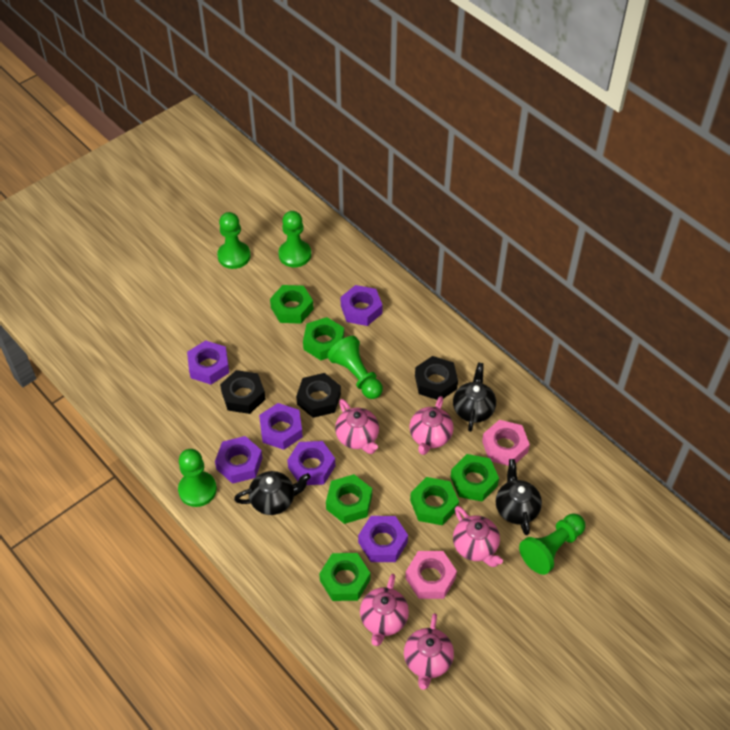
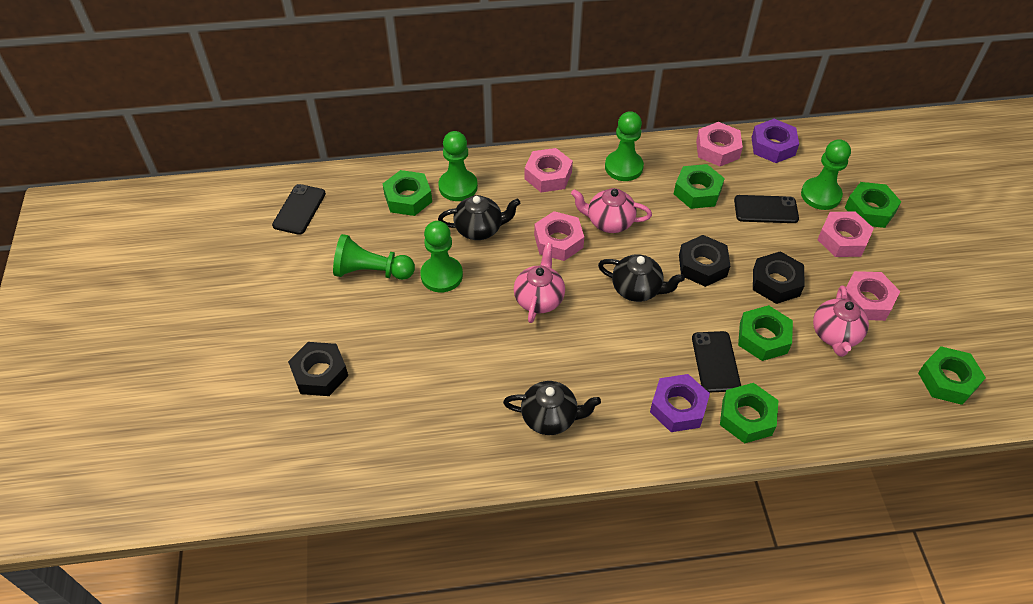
black phone: none = 0 -> [272,184,326,235] [692,331,741,393] [734,195,799,223] = 3
pink nut: [405,551,457,599] [482,420,530,466] = 2 -> [525,148,573,192] [534,211,584,261] [696,122,743,166] [818,212,874,257] [841,271,900,321] = 5
pink teapot: [335,399,379,454] [360,574,409,646] [404,613,454,690] [409,396,453,455] [453,506,503,567] = 5 -> [514,243,565,323] [571,188,652,233] [813,285,869,357] = 3
purple nut: [187,340,229,385] [215,436,263,484] [259,403,303,450] [287,441,335,485] [340,285,383,326] [358,516,408,562] = 6 -> [650,374,710,432] [751,119,799,163] = 2

